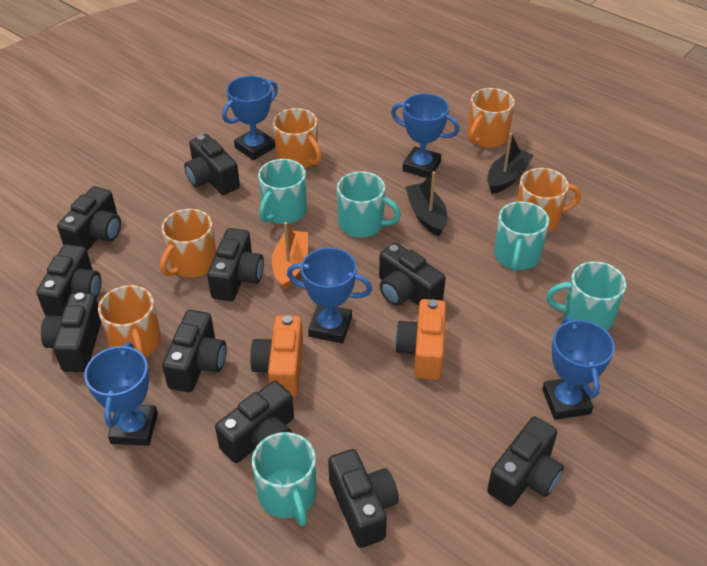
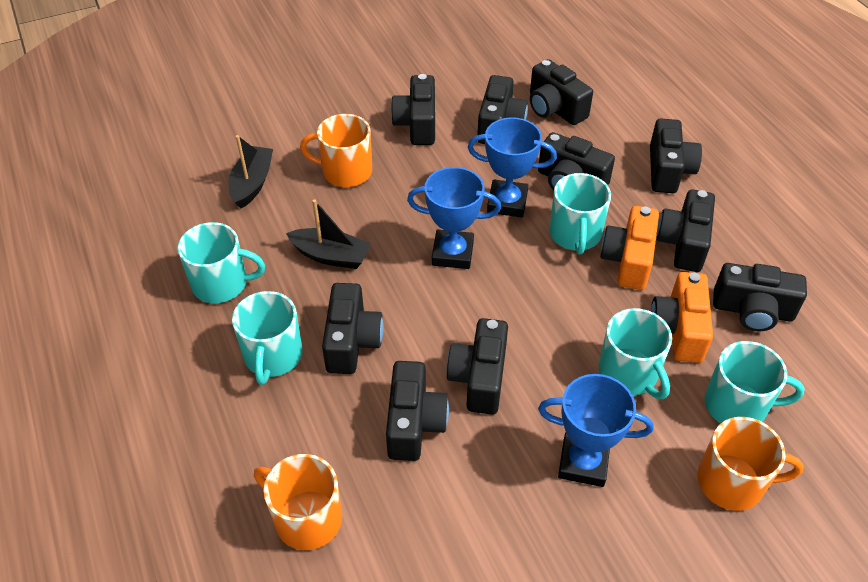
blue trophy: [84,342,158,446] [222,76,278,160] [287,248,372,343] [391,93,460,178] [542,317,615,420] = 5 -> [407,167,501,269] [468,117,557,217] [538,374,654,487] = 3
orange boat: [272,222,308,290] = 1 -> none = 0
orange mug: [98,285,162,358] [160,209,216,278] [273,108,322,169] [468,88,515,148] [517,168,581,233] = 5 -> [254,454,342,550] [300,114,372,187] [697,417,804,511] = 3

